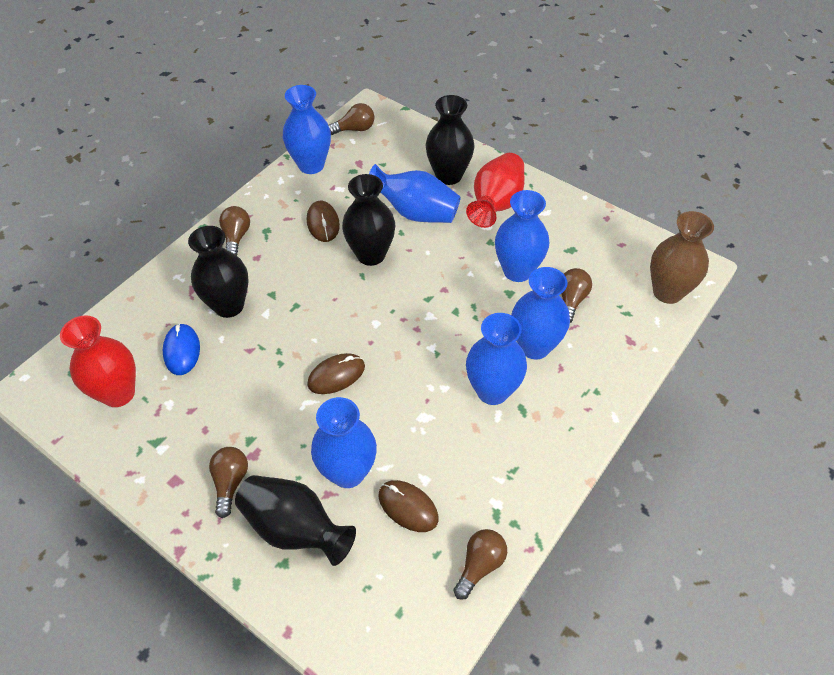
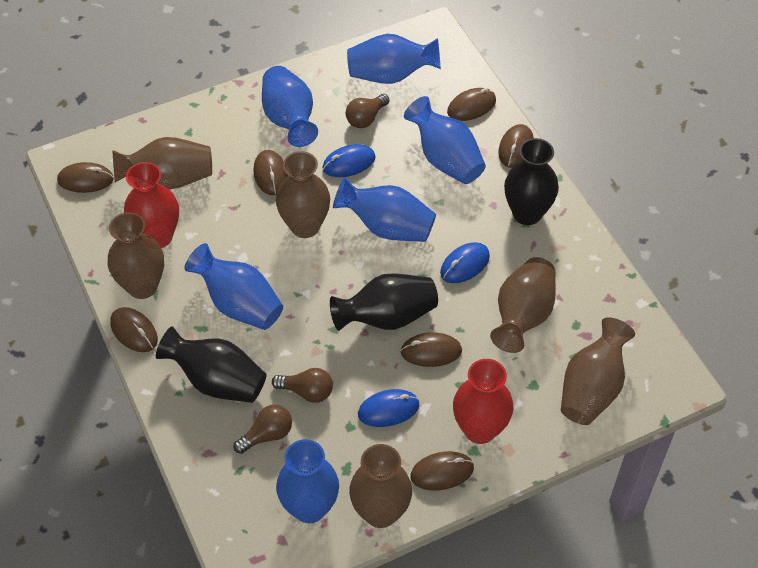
black vase: [188,226,248,318] [235,475,356,566] [342,174,395,266] [426,95,475,185] = 4 -> [156,326,267,403] [330,273,438,331] [504,138,559,225] = 3
blue mouse: [163,323,200,375] = 1 -> [322,144,376,177] [358,389,419,427] [440,242,490,283] = 3
brown light bulb: [209,447,248,518] [219,206,250,255] [328,103,374,135] [453,529,507,600] [561,268,592,323] = 5 -> [233,405,292,454] [272,368,333,403] [346,94,389,128] = 3
brown mouse: [307,201,340,242] [307,353,365,394] [378,480,439,532] = 3 -> [57,162,114,193] [110,307,158,352] [253,150,288,195] [400,332,462,367] [410,451,474,490] [447,88,496,121] [498,124,534,168] = 7
brown vase: [650,211,714,304] = 1 -> [108,212,164,299] [112,137,212,190] [276,151,330,238] [349,444,412,528] [490,257,556,353] [561,317,635,425] = 6

